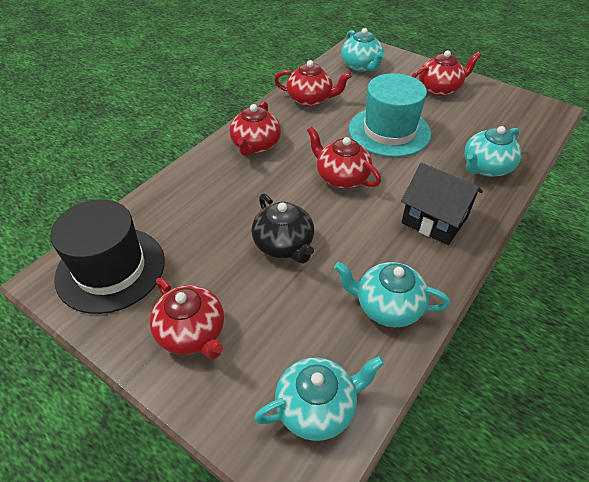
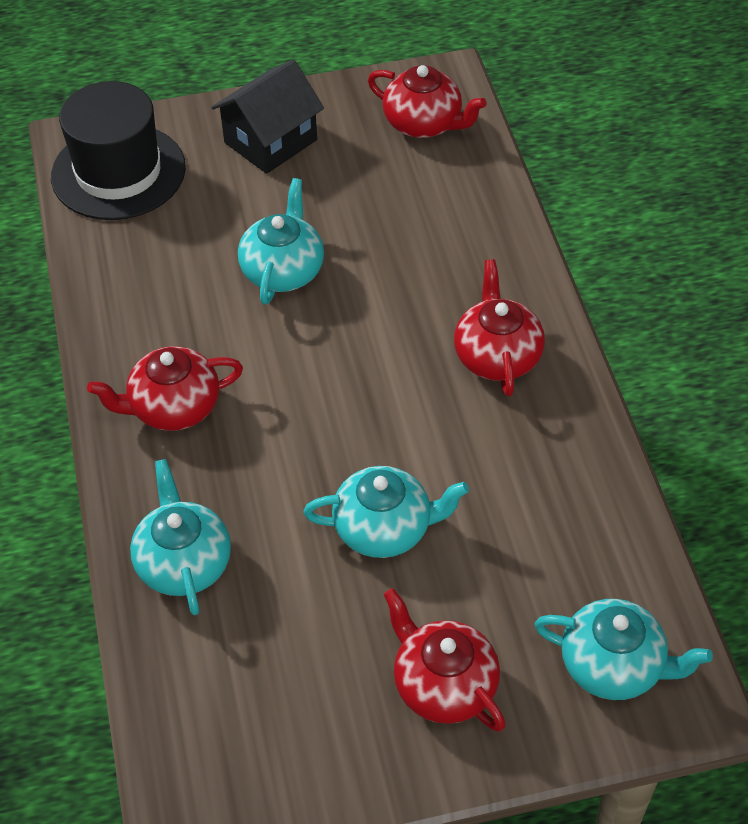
black teapot: [251,194,314,263] = 1 -> none = 0
red teapot: [150,278,224,359] [230,101,281,156] [274,60,351,107] [307,127,381,188] [412,50,481,96] = 5 -> [87,346,243,431] [368,65,487,138] [384,588,506,732] [454,259,545,396] = 4
turquoise hat: [349,73,431,157] = 1 -> none = 0

